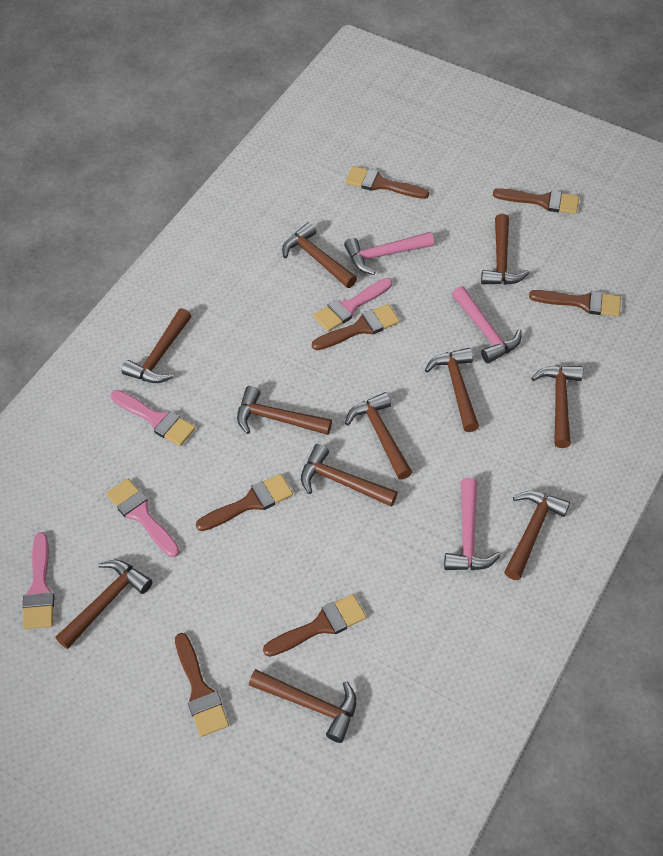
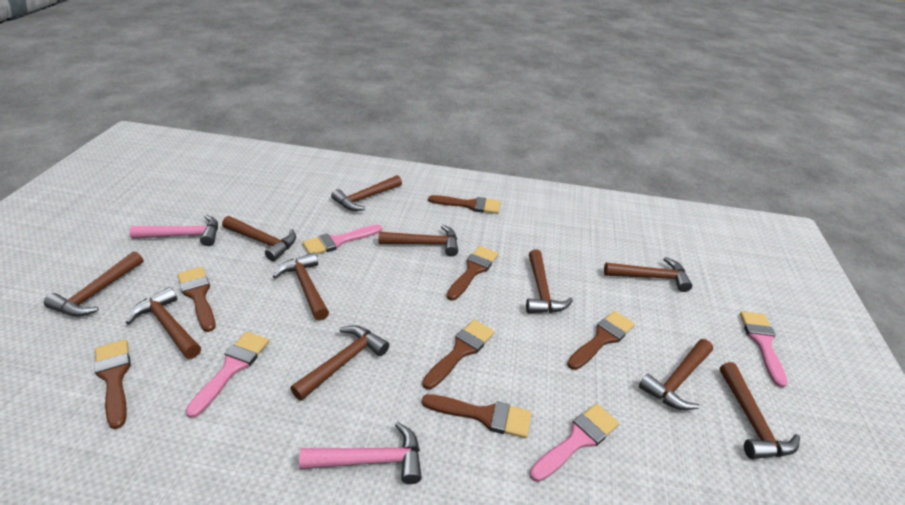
pink hammer: [344,232,434,275] [444,478,501,570] [452,286,522,363] = 3 -> [130,215,218,246] [299,422,422,484] = 2

